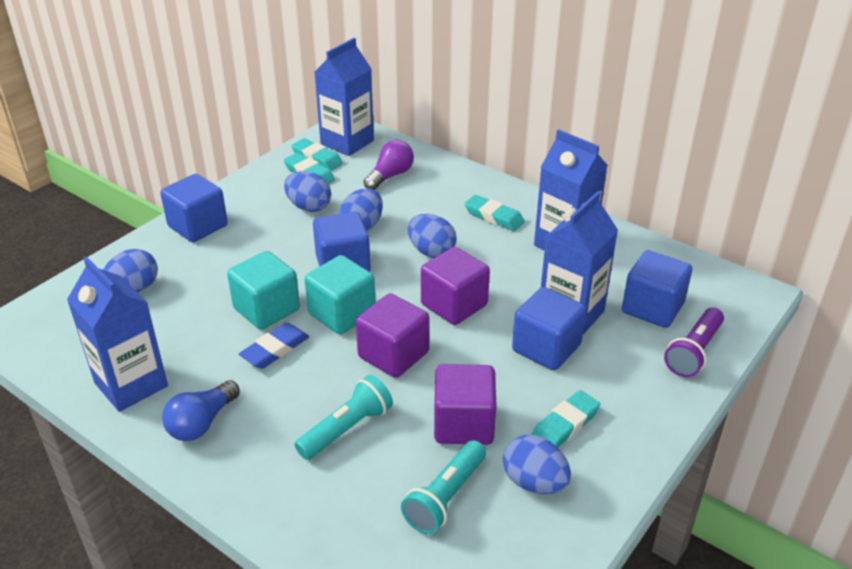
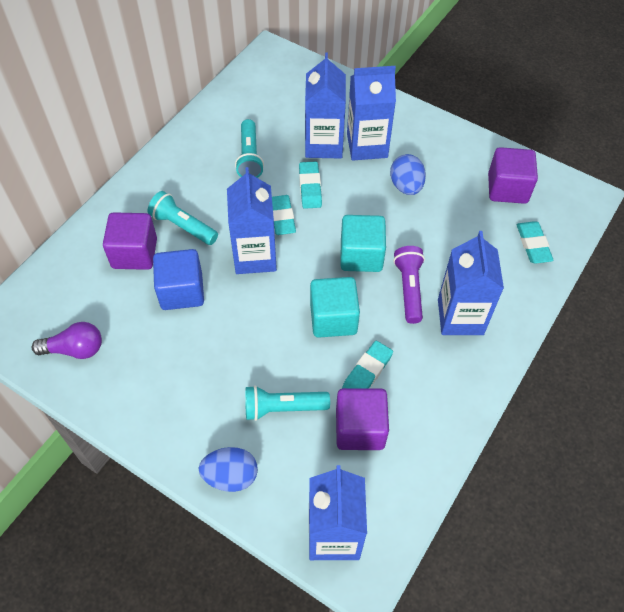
blue carton: [67,256,168,412] [314,38,374,156] [534,129,608,251] [541,191,618,334] = 4 -> [227,167,277,274] [305,53,346,158] [309,465,367,560] [347,66,396,161] [438,231,504,335] = 5
blue cube: [160,174,228,242] [313,212,371,272] [512,287,586,370] [622,250,692,328] = 4 -> [153,249,204,310] = 1
blue egg: [103,249,158,292] [284,171,331,212] [339,188,383,231] [408,214,457,258] [503,435,571,494] = 5 -> [199,447,258,492] [390,154,426,195] = 2
blue eraser: [239,323,309,369] = 1 -> none = 0
blue light bulb: [162,380,240,441] = 1 -> none = 0
turquoise flashlight: [294,375,393,460] [401,440,486,534] = 2 -> [147,191,218,245] [235,119,264,178] [245,385,330,421] = 3

